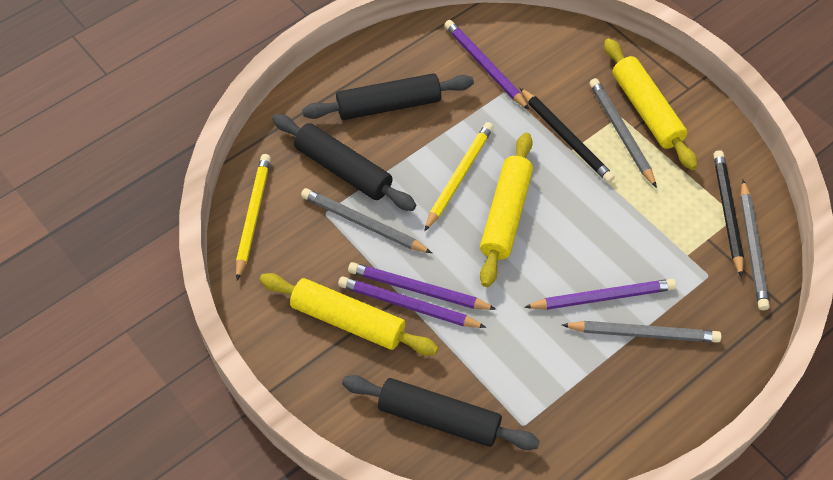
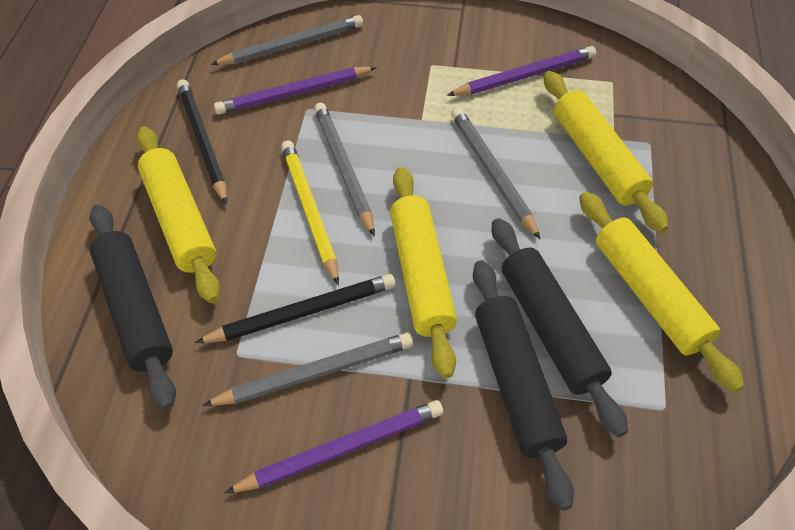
purple pencil: [338,276,486,328] [348,262,496,310] [444,20,530,110] [524,279,676,310] = 4 -> [214,67,377,115] [225,400,443,493] [447,46,596,96] = 3
yellow pencil: [236,154,271,281] [424,122,494,232] = 2 -> [281,140,339,286] = 1
yellow rolling pin: [260,273,438,356] [480,133,533,287] [604,38,698,170] = 3 -> [136,127,221,303] [390,167,457,379] [544,71,669,233] [579,192,744,393] = 4

